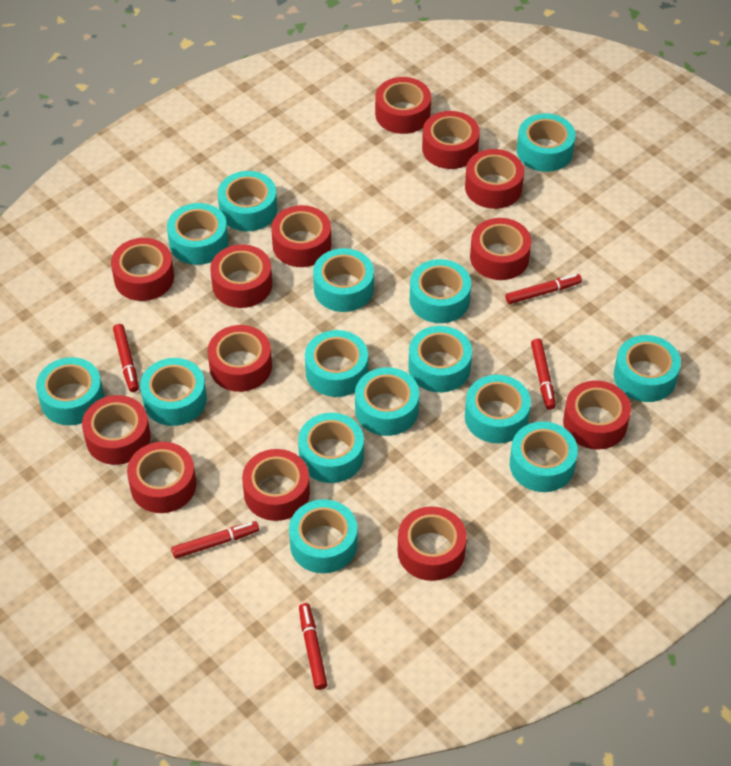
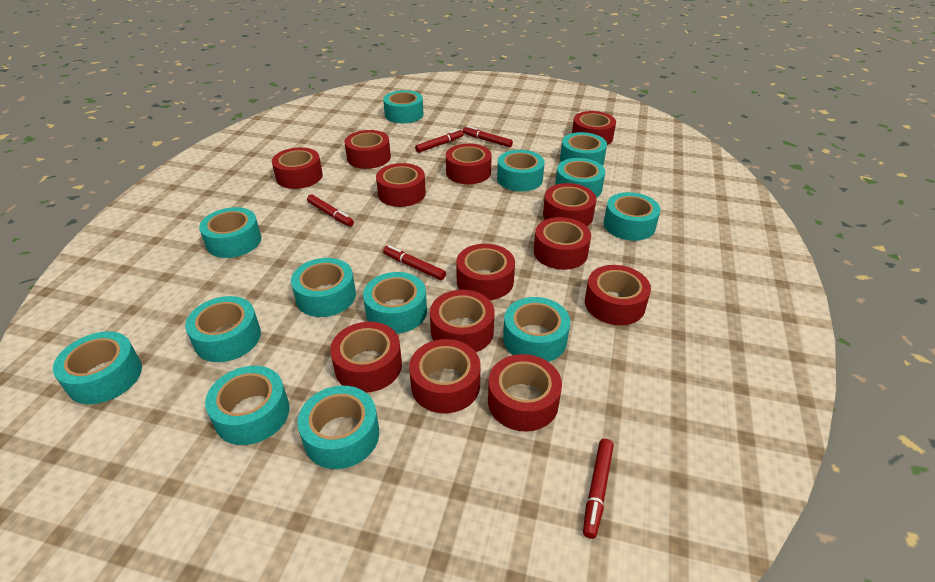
turquoise tape: [36,357,104,425] [140,358,207,426] [167,203,228,265] [218,171,277,231] [289,499,358,573] [298,413,364,483] [305,330,368,397] [313,248,374,312] [355,367,419,436] [408,326,472,393] [410,259,471,323] [465,375,531,443] [510,421,578,492] [517,113,576,172] [614,335,681,402] = 15 -> [53,331,142,404] [185,296,261,362] [199,207,261,258] [205,366,290,445] [291,258,356,317] [297,386,379,469] [363,272,427,334] [383,90,423,123] [497,150,545,191] [503,297,570,362] [555,158,605,198] [560,132,607,166] [604,192,660,241] = 13

